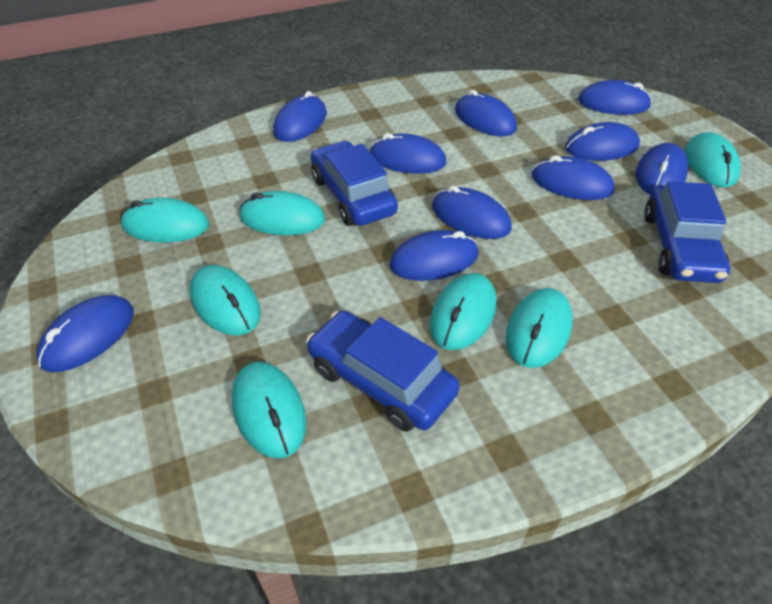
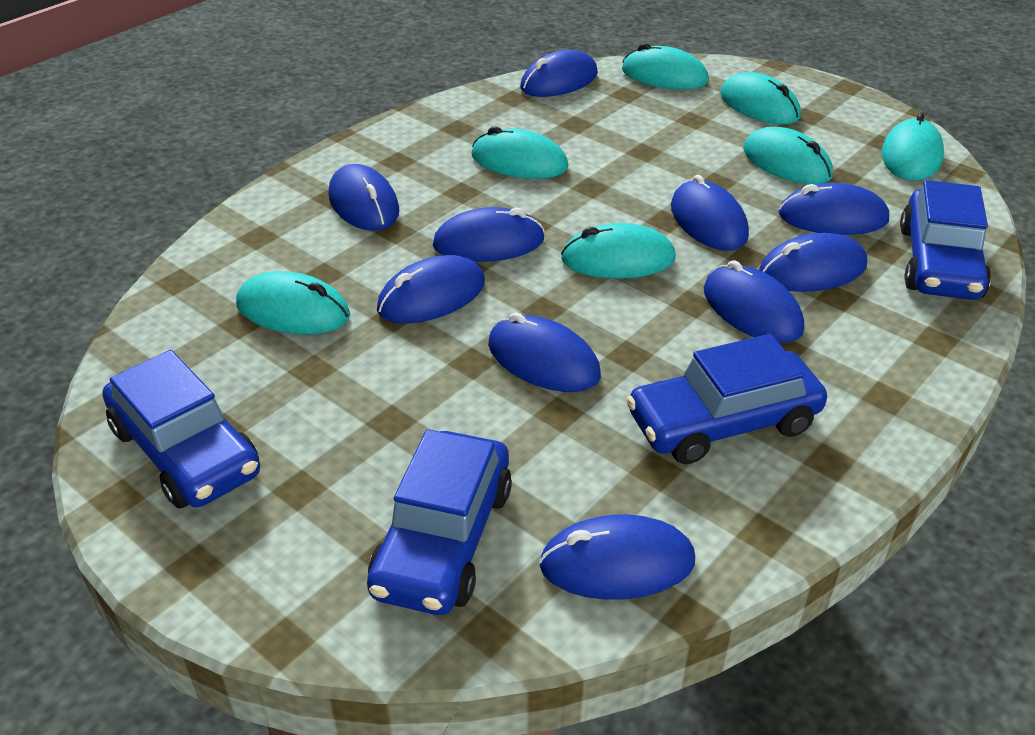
blue car: [306,310,460,432] [311,141,398,226] [644,181,730,283] = 3 -> [103,350,260,508] [367,429,512,615] [626,334,827,464] [900,180,991,300] = 4

